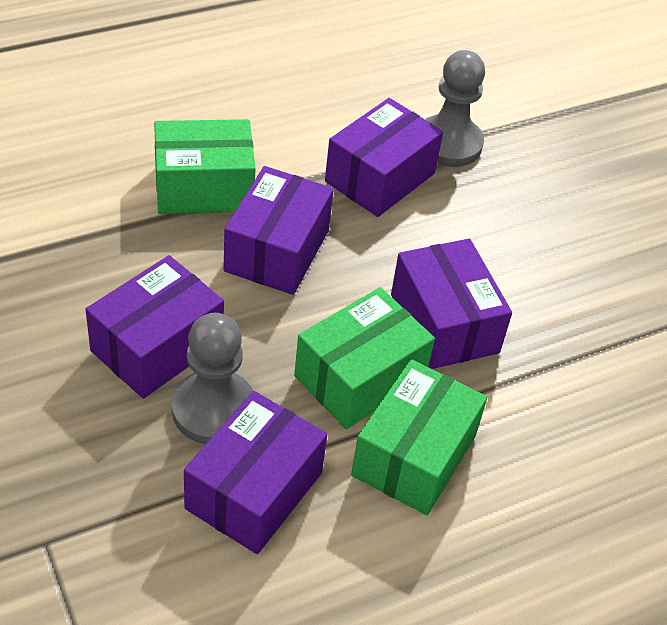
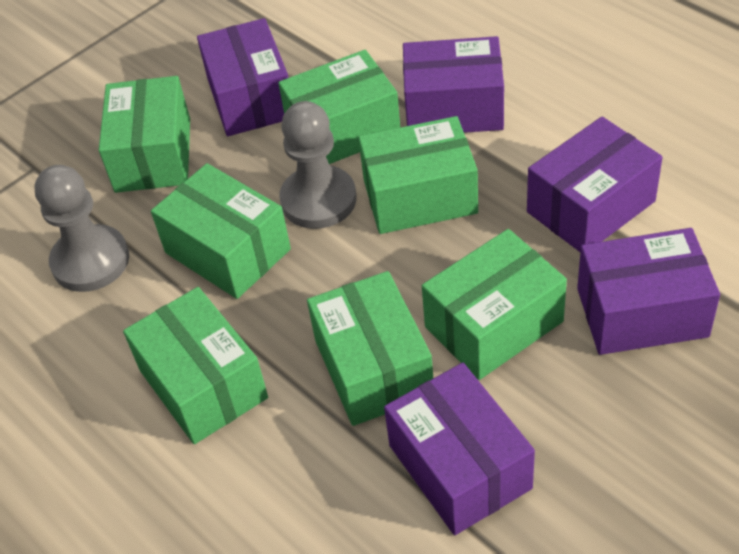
green box: [154,119,256,214] [294,287,435,429] [351,359,487,515] = 3 -> [99,76,190,193] [123,287,268,444] [151,163,291,299] [278,50,400,164] [307,271,433,426] [358,116,478,234] [422,229,567,380] = 7

